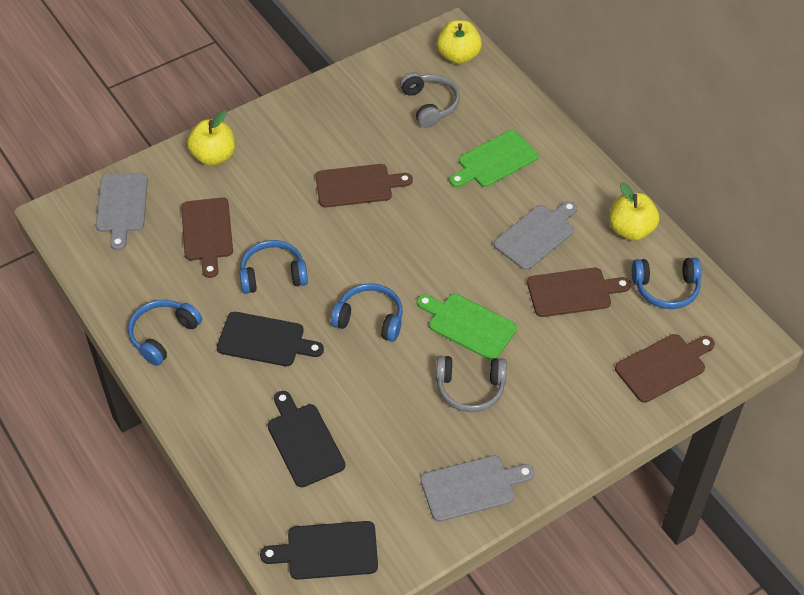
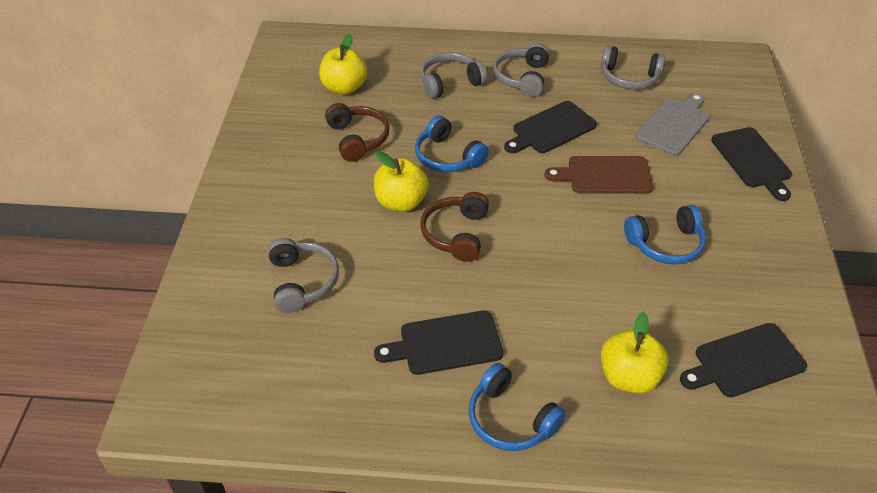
black cutting board: [217,312,324,366] [260,521,378,580] [268,391,345,487] = 3 -> [374,310,503,375] [504,101,597,153] [680,323,807,397] [711,127,792,201] = 4
blue headphones: [128,300,202,366] [239,240,308,294] [331,283,403,342] [632,258,702,309] = 4 -> [415,115,489,172] [468,363,566,451] [624,205,706,264] = 3
brown cutting board: [181,197,233,278] [315,164,413,207] [527,268,631,317] [615,334,715,403] = 4 -> [544,156,653,194] = 1
brown headphones: none = 0 -> [325,103,390,162] [420,192,489,262] = 2
green cutting board: [417,294,517,360] [449,130,538,187] = 2 -> none = 0
grey cutting board: [96,173,148,250] [421,455,535,522] [494,201,577,270] = 3 -> [636,93,709,155] = 1
grey headphones: [400,72,460,128] [436,355,507,412] = 2 -> [268,238,339,313] [421,52,487,99] [493,43,549,97] [601,45,666,90] = 4

